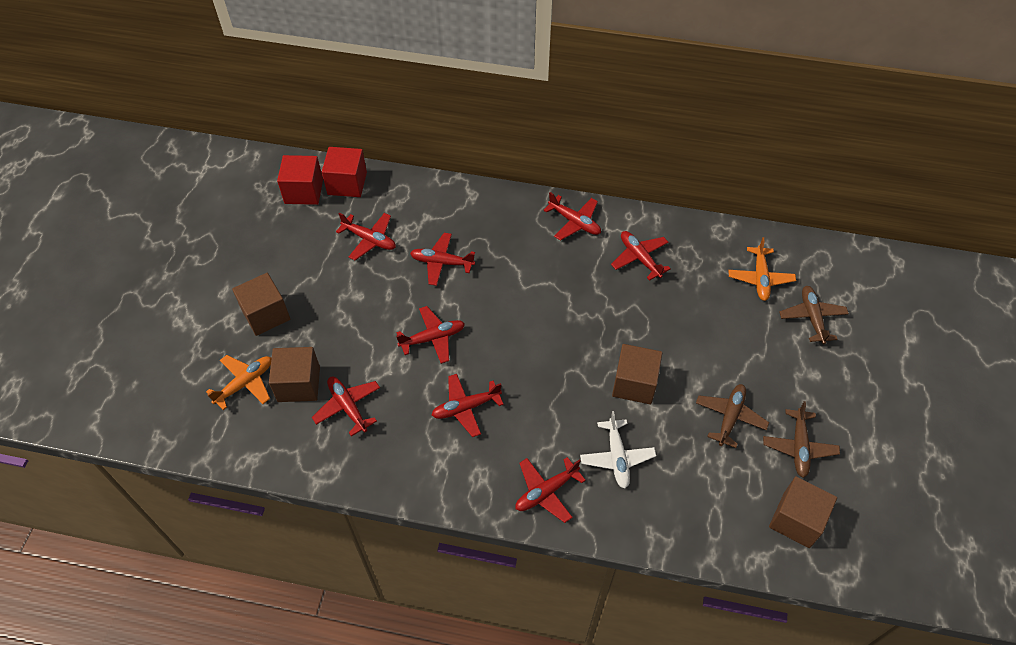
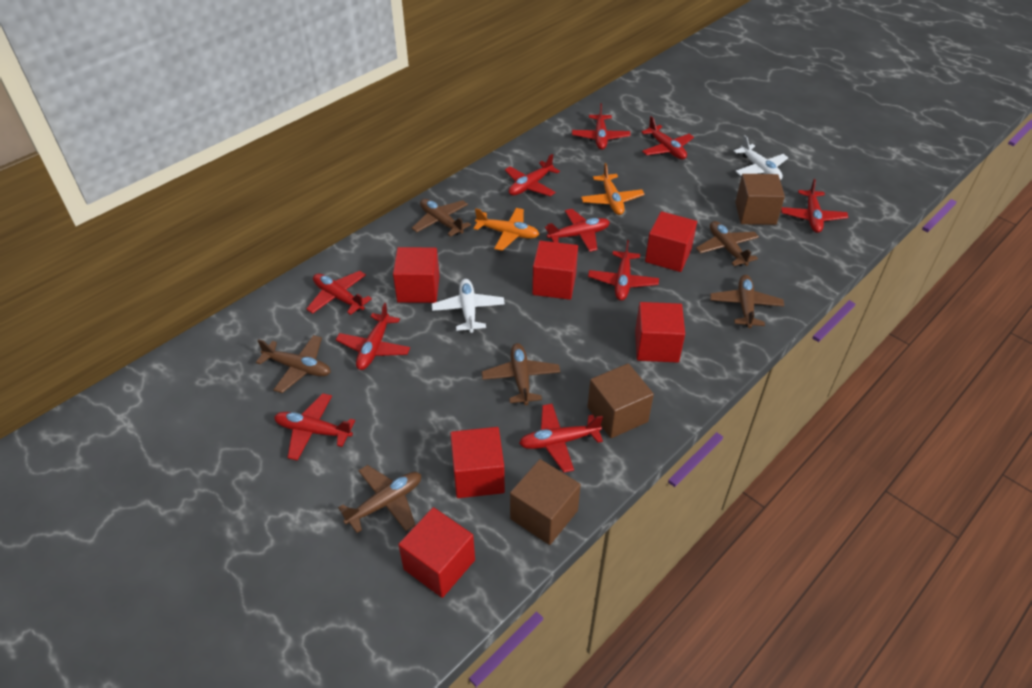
brown cube: [232,273,290,336] [269,347,320,402] [612,344,662,404] [769,476,837,548] = 4 -> [510,459,581,545] [587,363,654,438] [735,174,785,225] = 3
brown plane: [696,384,769,448] [763,401,840,478] [779,286,849,344] = 3 -> [256,335,331,393] [338,465,421,533] [412,199,471,237] [482,343,560,405] [696,221,759,266] [710,275,784,328] = 6
red cube: [277,155,323,205] [322,147,367,197] = 2 -> [393,247,439,303] [398,507,475,598] [450,427,505,498] [532,241,578,300] [635,302,685,363] [645,211,697,272] = 6
red plane: [312,376,380,436] [336,213,396,260] [396,306,465,364] [410,233,475,286] [432,374,504,437] [515,457,586,523] [543,192,601,241] [611,231,671,281] = 8 -> [274,393,355,461] [306,271,372,315] [336,303,410,370] [505,154,560,196] [519,404,603,473] [545,209,610,252] [572,103,631,150] [588,240,659,301] [641,116,694,160] [781,179,848,233] = 10
white plane: [580,411,656,489] = 1 -> [432,279,505,333] [734,135,788,180] = 2

